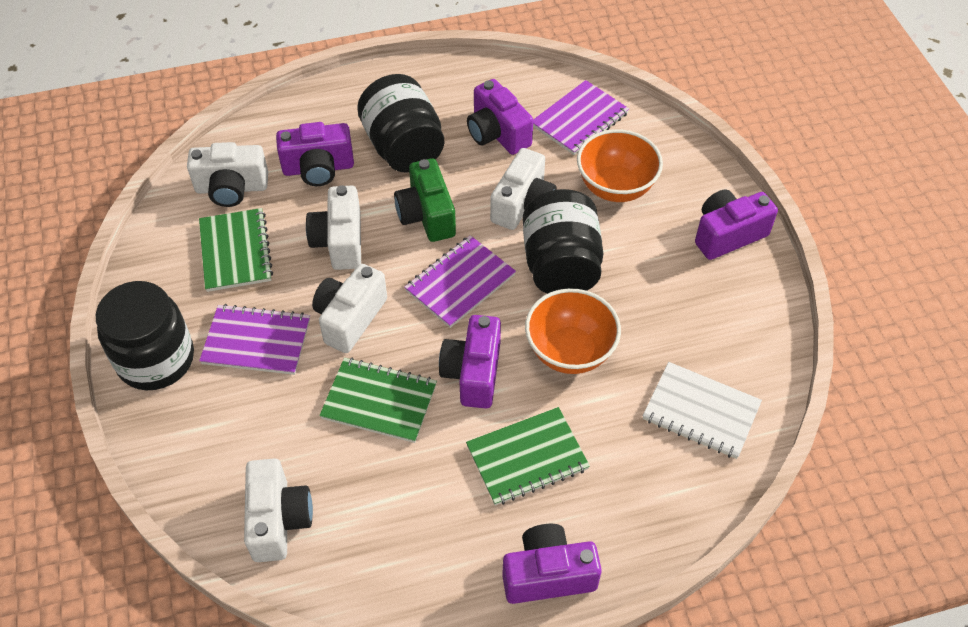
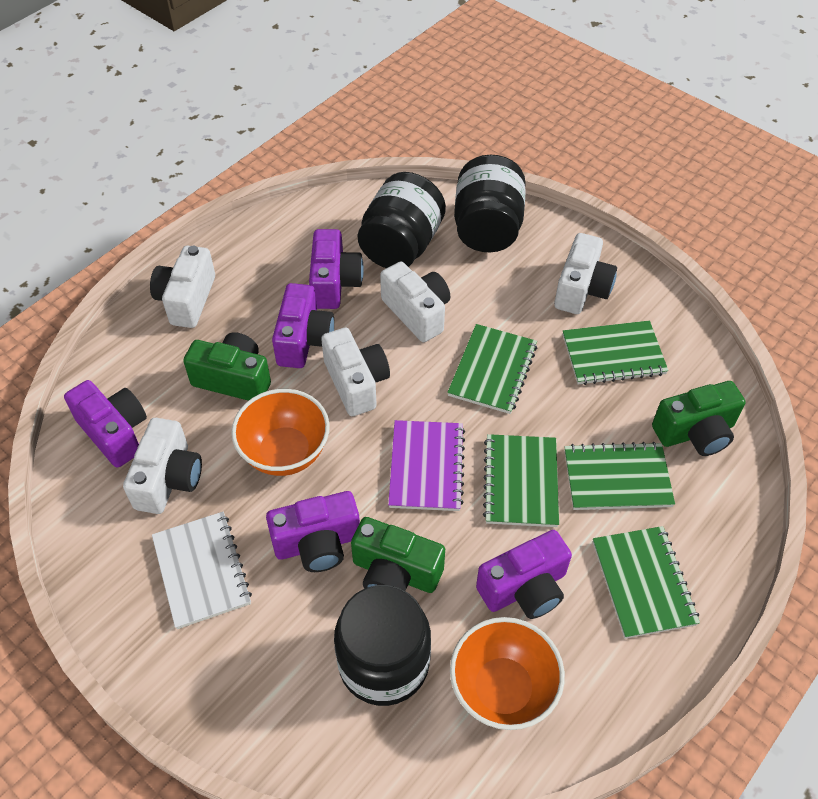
green camera: [394,158,456,242] = 1 -> [183,332,271,401] [351,517,445,593] [652,381,746,456] = 3
green notebook: [199,208,273,292] [319,358,437,443] [466,407,590,506] = 3 -> [447,324,538,414] [483,434,559,527] [563,321,668,385] [564,442,675,510] [593,526,700,639] = 5
purple notebook: [199,304,310,375] [404,235,516,328] [533,80,629,155] = 3 -> [388,420,465,511] = 1

